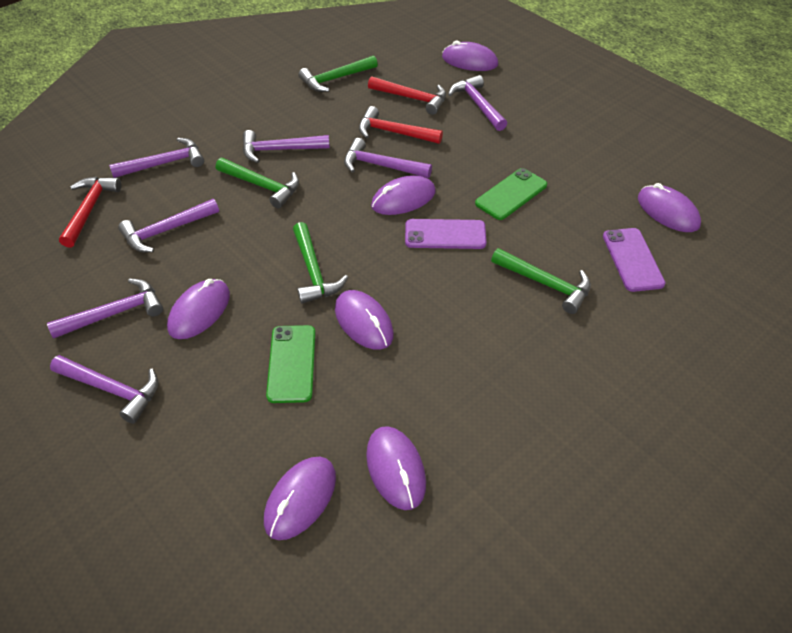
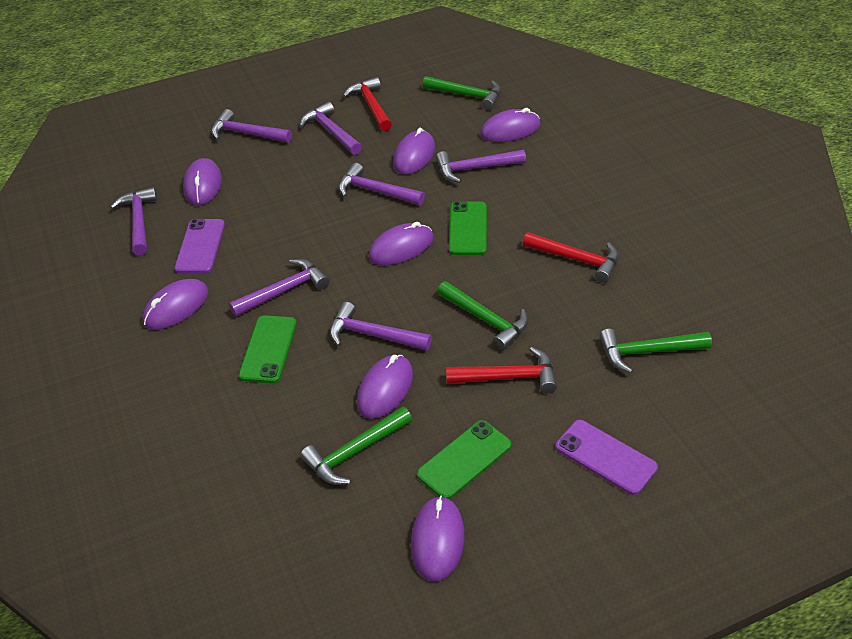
green phone: [266,325,316,403] [475,168,547,220] = 2 -> [239,316,297,383] [417,420,511,499] [449,201,487,255] = 3

